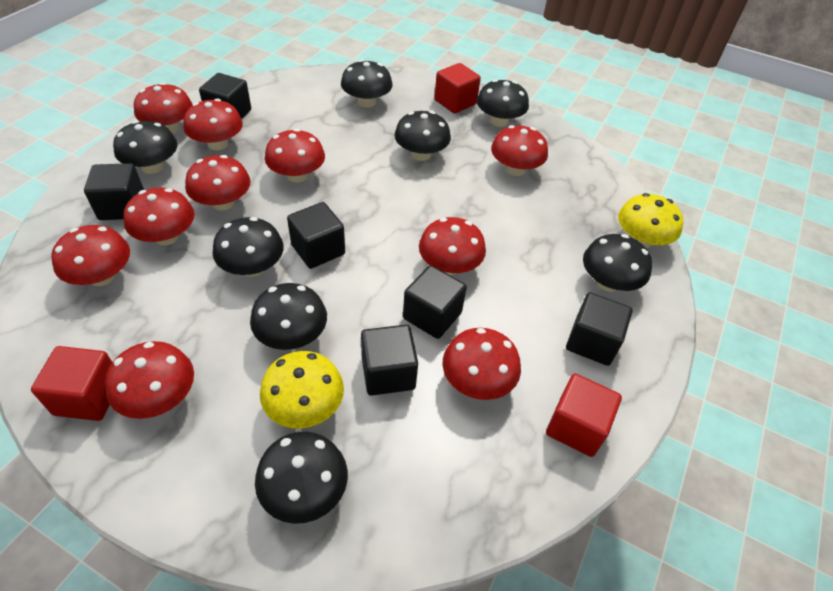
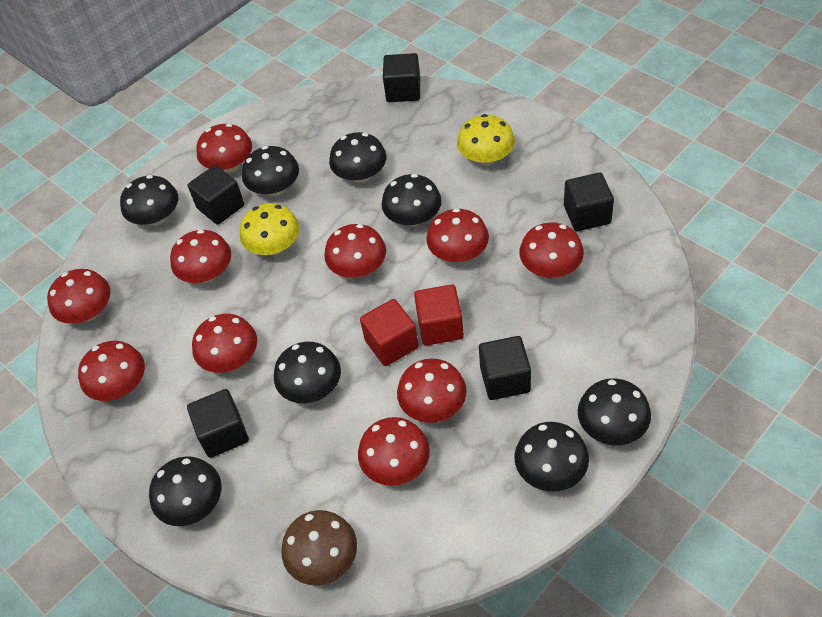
black cube: [84,163,144,220] [199,73,251,119] [287,202,345,269] [361,325,418,396] [403,265,467,339] [566,292,632,366] = 6 -> [187,389,249,458] [188,165,244,225] [383,53,420,102] [479,336,531,400] [564,173,614,231] = 5
brown mushroom: none = 0 -> [281,510,357,586] = 1
red cube: [31,346,112,421] [434,63,481,114] [546,374,622,457] = 3 -> [360,299,419,366] [414,284,464,345] = 2

